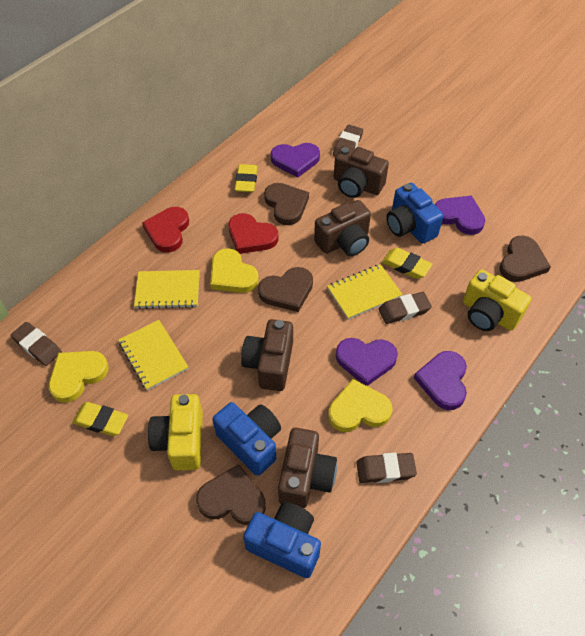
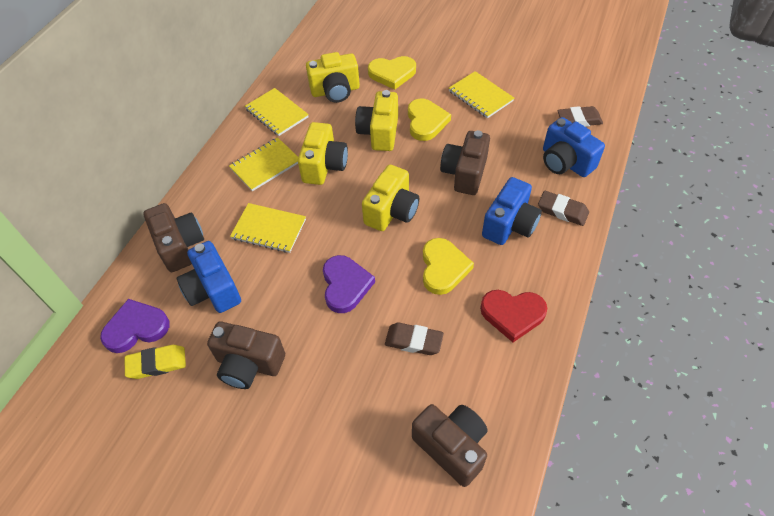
brown eraser: [11,322,62,366] [333,125,363,156] [356,453,417,483] [379,292,432,324] = 4 -> [385,323,444,355] [538,191,589,226] [557,106,603,127] = 3
brown heart: [196,464,266,525] [258,267,313,312] [264,183,309,225] [499,236,551,282] = 4 -> none = 0
purple heart: [271,143,320,178] [336,338,398,386] [414,351,467,410] [435,195,485,235] = 4 -> [100,299,169,353] [323,255,375,313] = 2
red heart: [142,207,189,252] [228,213,279,254] = 2 -> [480,290,547,342] = 1
yellow camera: [148,394,203,471] [463,269,531,331] = 2 -> [298,122,348,185] [306,52,360,103] [355,90,398,151] [362,165,419,231] = 4
yellow eraser: [72,402,128,436] [235,164,258,192] [382,248,432,279] = 3 -> [124,345,186,379] = 1
yellow notebook: [118,320,188,391] [134,270,200,309] [327,264,403,320] = 3 -> [229,137,298,191] [230,203,306,253] [245,88,309,136] [449,71,514,118] = 4

